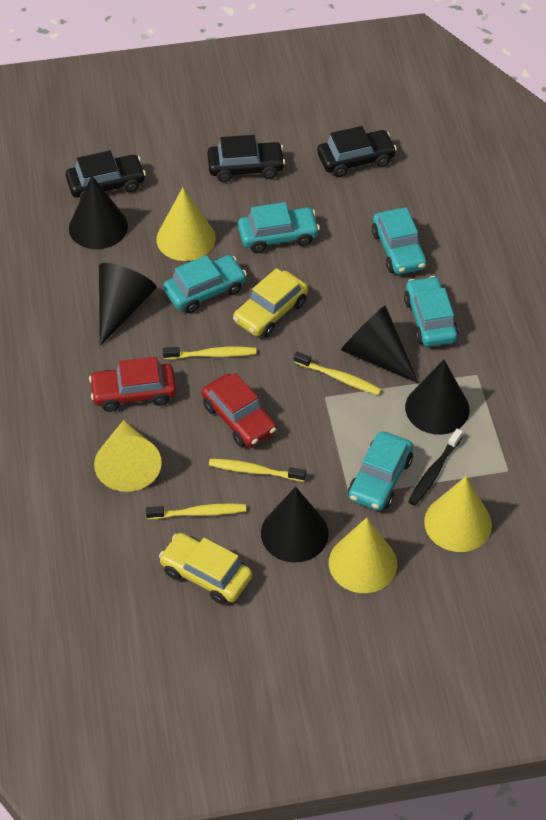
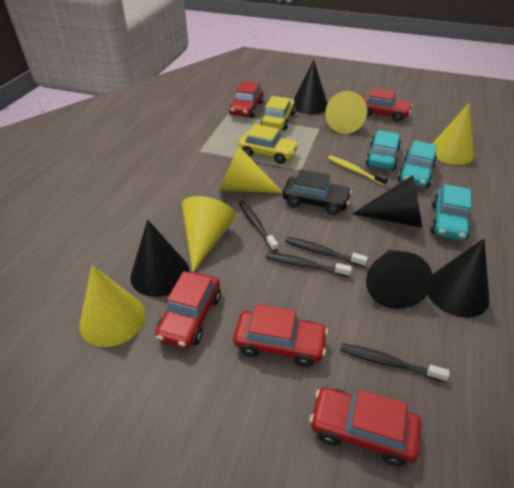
black car: [66,151,146,200] [207,135,285,182] [317,126,397,177] = 3 -> [282,170,352,215] = 1
black toothbrush: [408,429,463,506] = 1 -> [239,201,278,252] [266,252,352,277] [285,237,368,267] [340,343,450,382] = 4
red car: [89,357,176,412] [202,373,277,447] = 2 -> [155,271,221,348] [229,81,264,118] [233,304,328,367] [309,387,421,467] [362,88,412,122] = 5
turquoise car: [163,255,247,313] [238,202,320,253] [348,431,413,511] [372,207,427,275] [404,276,459,347] = 5 -> [366,130,401,170] [398,140,437,188] [430,184,471,241] = 3
yellow cone: [94,420,162,492] [156,187,216,261] [329,518,397,593] [424,476,492,552] = 4 -> [80,265,145,347] [182,196,236,272] [219,146,283,193] [325,91,367,134] [432,103,474,165] = 5
yellow toothbrush: [146,504,246,519] [163,347,257,359] [209,459,306,482] [294,352,382,395] = 4 -> [328,155,388,186] = 1

